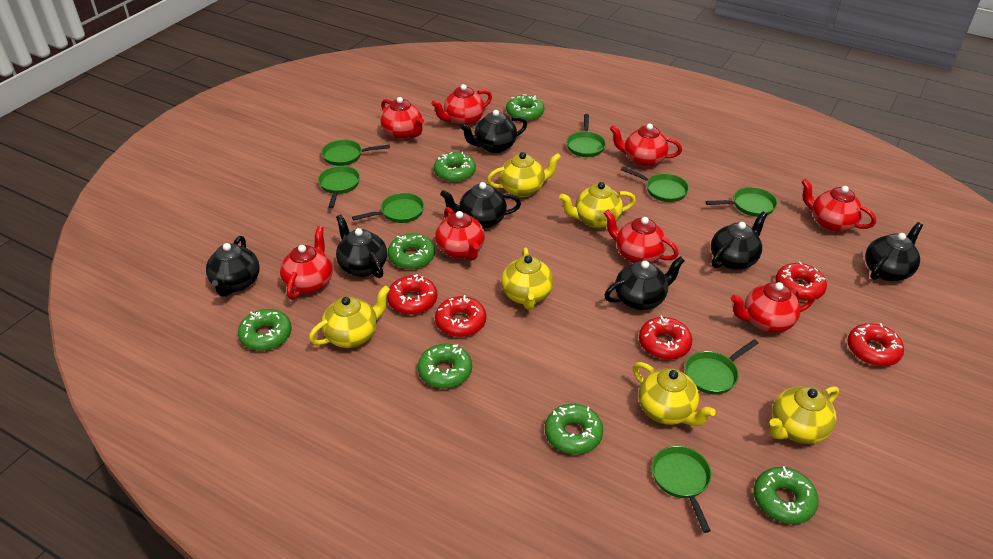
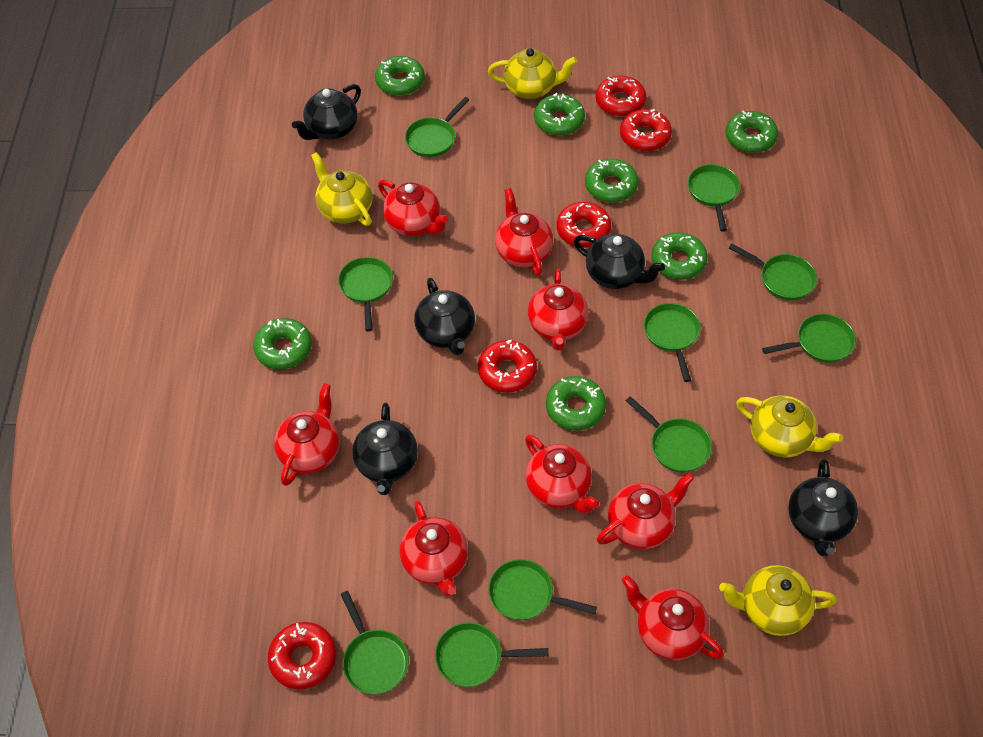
black teapot: [206,236,260,297] [336,214,387,278] [440,182,521,229] [460,110,527,153] [604,256,685,310] [711,212,768,270] [865,222,923,281] = 7 -> [292,84,361,140] [352,403,418,495] [414,278,475,355] [574,234,665,289] [788,459,858,557] = 5
green pan: [318,166,360,208] [321,140,390,166] [352,193,424,223] [566,114,606,157] [621,167,689,202] [652,446,712,533] [685,339,759,394] [706,187,777,217] = 8 -> [338,257,393,332] [341,591,409,694] [405,97,470,157] [435,622,548,687] [488,559,597,620] [626,396,712,473] [644,303,700,382] [688,164,740,232] [729,244,817,300] [762,314,856,363] = 10
yellow teapot: [309,285,390,348] [487,152,561,197] [501,247,554,310] [559,182,636,229] [633,362,716,426] [770,386,839,444] = 6 -> [311,152,372,226] [488,48,577,99] [719,565,837,636] [736,395,843,457] = 4

